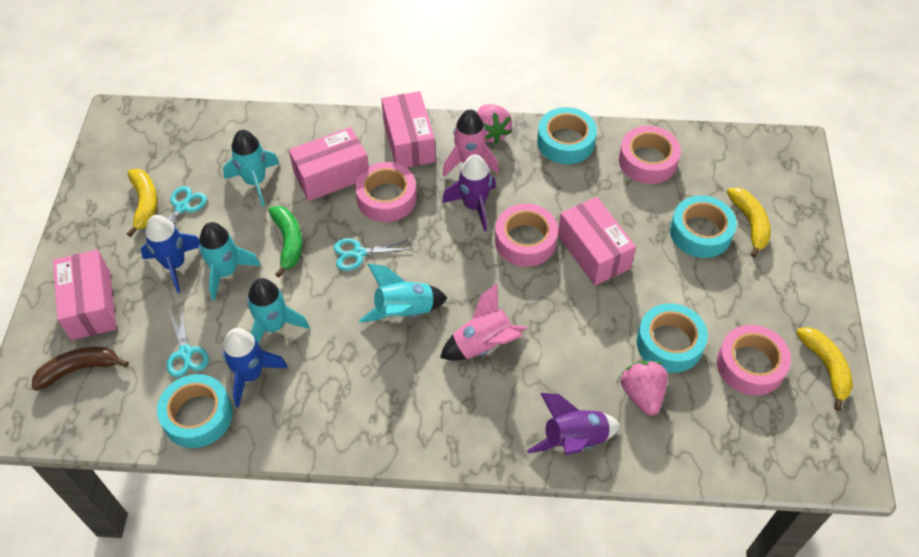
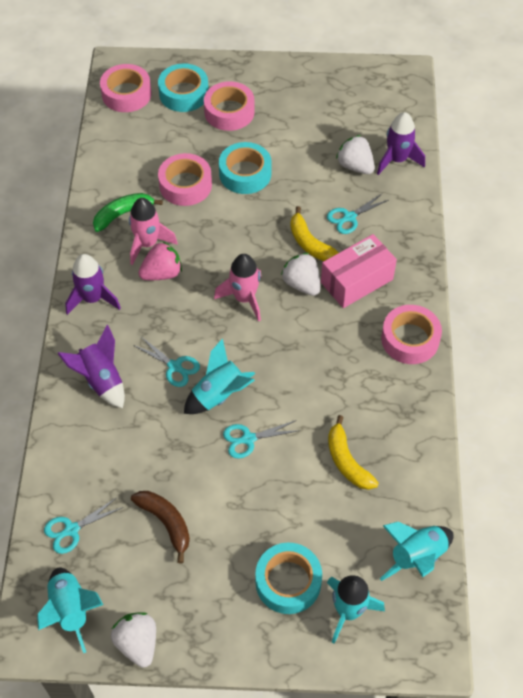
blue rocket: [140,215,200,293] [222,328,288,407] = 2 -> none = 0
pink box: [53,250,117,340] [289,127,369,201] [381,91,436,168] [558,197,636,286] = 4 -> [321,234,397,308] = 1
pink strawberry: [477,104,512,144] [621,361,668,416] = 2 -> [138,241,182,280] = 1
purple rocket: [442,154,496,231] [527,393,620,455] = 2 -> [57,325,125,408] [65,254,121,315] [377,112,425,175] = 3
turquoise scissors: [145,186,207,242] [167,305,209,377] [334,238,410,271] = 3 -> [44,498,123,554] [133,337,200,387] [223,420,300,459] [327,193,389,234] = 4
turquoise tape: [157,374,233,448] [537,107,597,164] [637,303,708,373] [670,195,737,258] = 4 -> [158,63,209,112] [219,142,272,194] [255,543,322,614] = 3
white strawberry: none = 0 -> [111,612,156,668] [281,253,321,296] [336,135,375,174] = 3
yellow banana: [127,169,158,237] [727,187,771,258] [796,327,853,411] = 3 -> [290,206,339,261] [328,415,379,490] = 2

